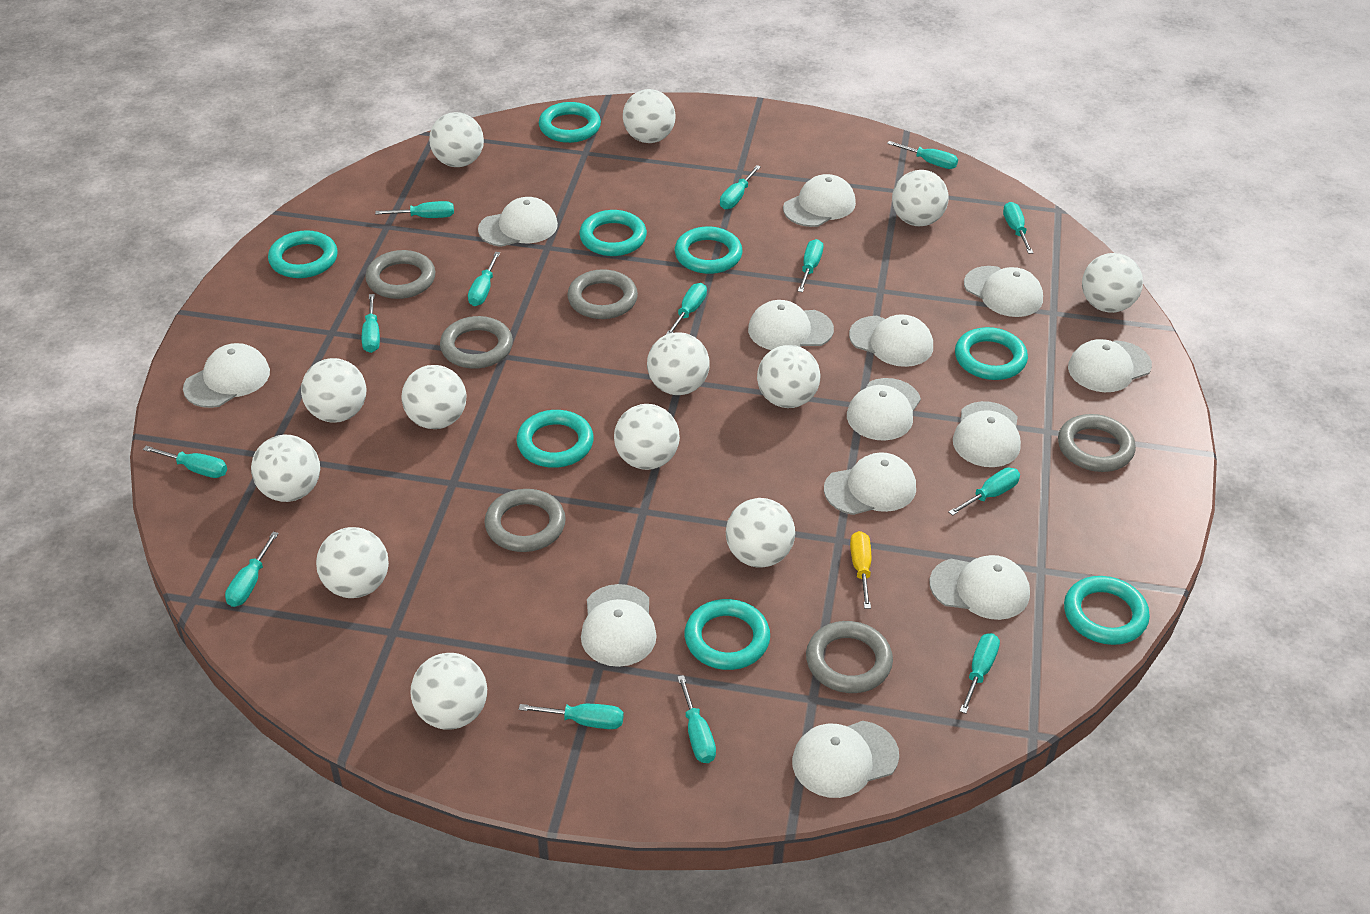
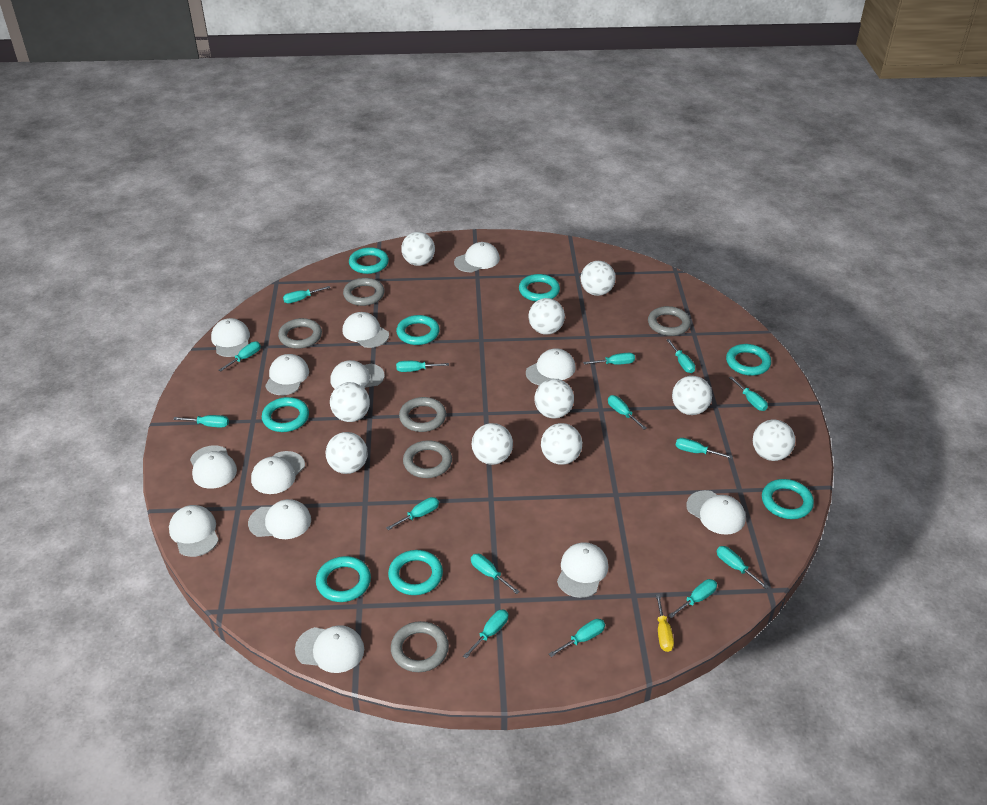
turquoise screwdriver: [143,446,227,478] [225,532,279,607] [362,294,380,353] [375,201,454,218] [468,252,500,306] [519,704,624,729] [666,283,707,335] [677,675,716,763] [720,165,761,209] [798,239,823,292] [887,141,958,169] [949,468,1020,516] [960,633,1000,714] [1003,202,1033,254] = 14 -> [173,415,229,427] [219,341,261,371] [283,286,331,303] [386,497,439,530] [396,361,449,372] [463,609,508,659] [471,554,520,594] [549,619,605,657] [583,353,635,365] [608,395,647,430] [667,339,695,373] [668,579,717,618] [676,438,733,459] [717,546,768,589] [729,376,768,411] = 15
white ball: [251,435,320,502] [301,358,367,423] [316,527,389,598] [402,365,467,429] [411,653,487,730] [429,112,484,167] [614,404,680,470] [623,89,676,143] [647,332,710,395] [726,498,795,568] [757,345,820,408] [892,170,949,226] [1082,253,1143,313] = 13 -> [325,432,368,474] [330,382,370,422] [401,232,435,266] [472,423,513,465] [528,298,565,335] [535,379,574,419] [541,423,582,465] [581,261,616,296] [672,376,712,415] [753,420,795,461] = 10

